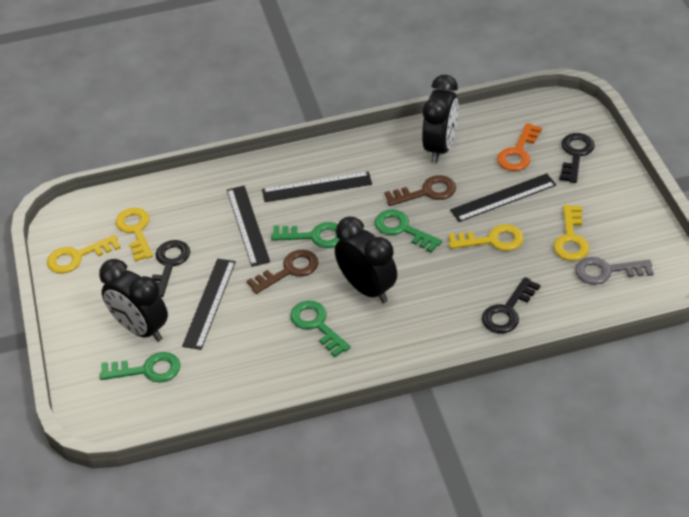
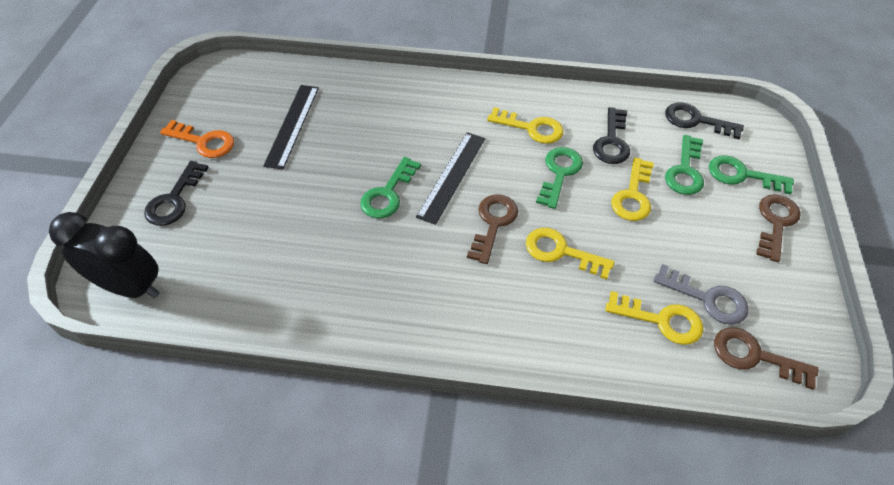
black clock: [99,259,168,342] [335,217,397,303] [422,75,458,163] = 3 -> [49,212,159,298] = 1
black ruler: [182,259,236,350] [227,186,270,267] [262,172,372,202] [450,173,556,222] = 4 -> [263,85,319,169] [416,132,485,225] = 2
brown key: [247,250,319,294] [384,175,456,206] = 2 -> [467,194,518,264] [714,327,818,390] [756,194,801,262] = 3

